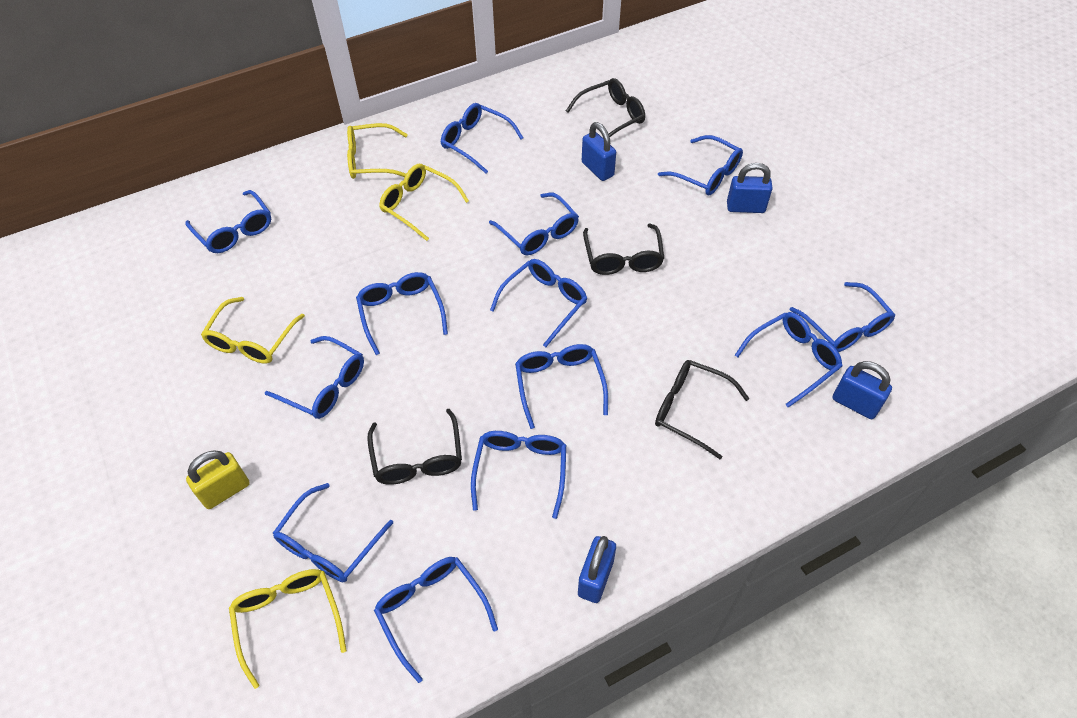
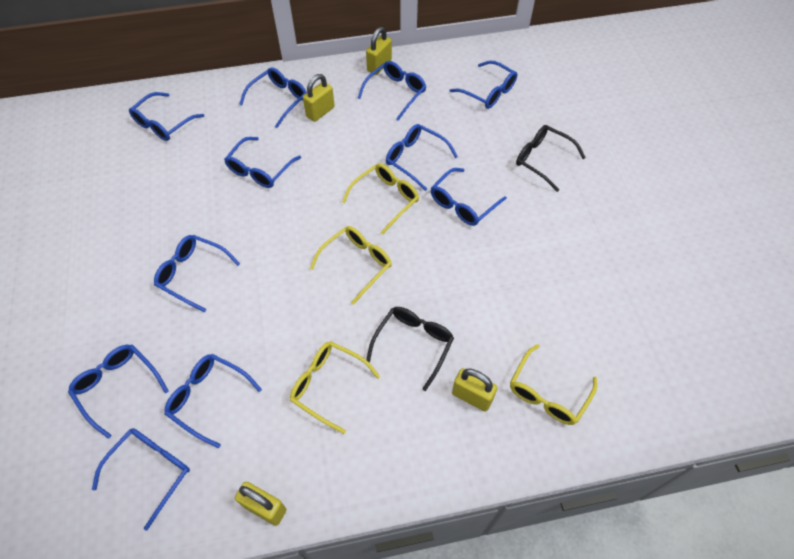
black glasses: [367,409,462,485] [566,78,645,137] [583,224,664,275] [655,360,750,459] = 4 -> [366,307,454,391] [516,125,586,192] = 2
blue glasses: [185,190,271,253] [265,336,364,419] [273,483,393,582] [356,272,448,355] [374,557,498,683] [441,103,523,174] [471,431,566,519] [489,193,579,255] [490,259,587,347] [515,344,608,429] [658,135,743,195] [735,312,842,408] [790,282,895,352] = 13 -> [68,345,169,439] [92,428,190,530] [129,92,204,141] [154,235,240,312] [164,354,262,448] [224,137,301,188] [239,67,307,128] [358,61,427,121] [386,124,458,191] [431,168,507,226] [449,61,517,109] = 11
blue padlock: [578,536,616,603] [582,122,616,181] [727,163,773,213] [832,361,892,419] = 4 -> none = 0
yellow padlock: [186,450,250,509] = 1 -> [235,482,287,526] [303,74,335,122] [366,27,392,75] [452,368,497,412] = 4

